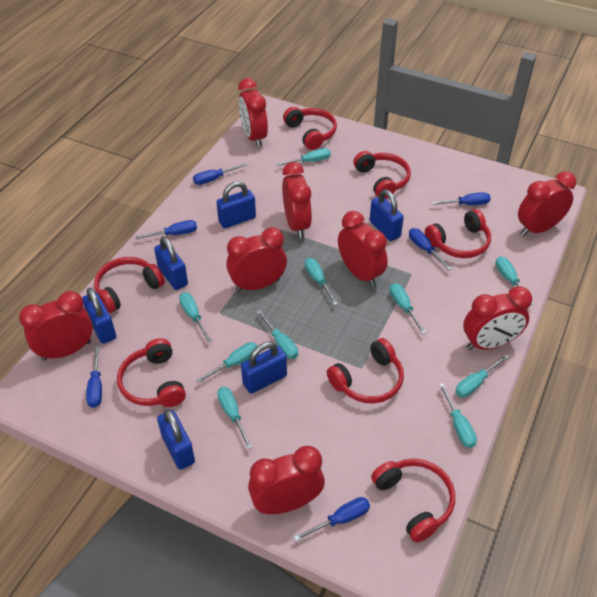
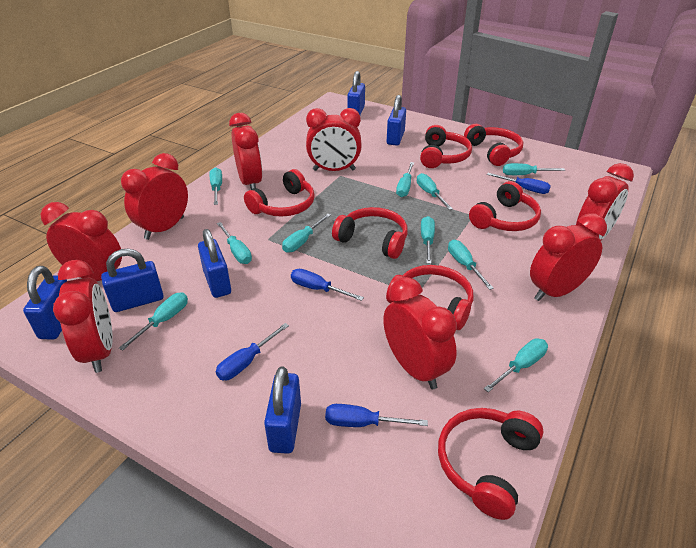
blue screwdriver: [86,346,102,408] [135,220,197,239] [193,163,247,185] [294,497,370,541] [409,228,452,270] [432,192,491,205] = 6 -> [216,323,289,380] [291,269,364,301] [325,404,428,427] [487,173,551,194] = 4

